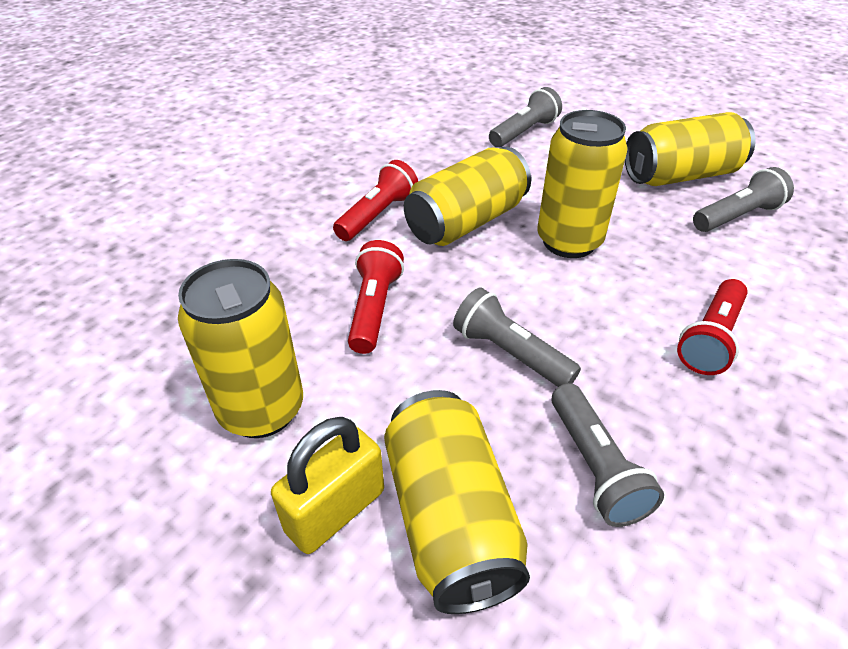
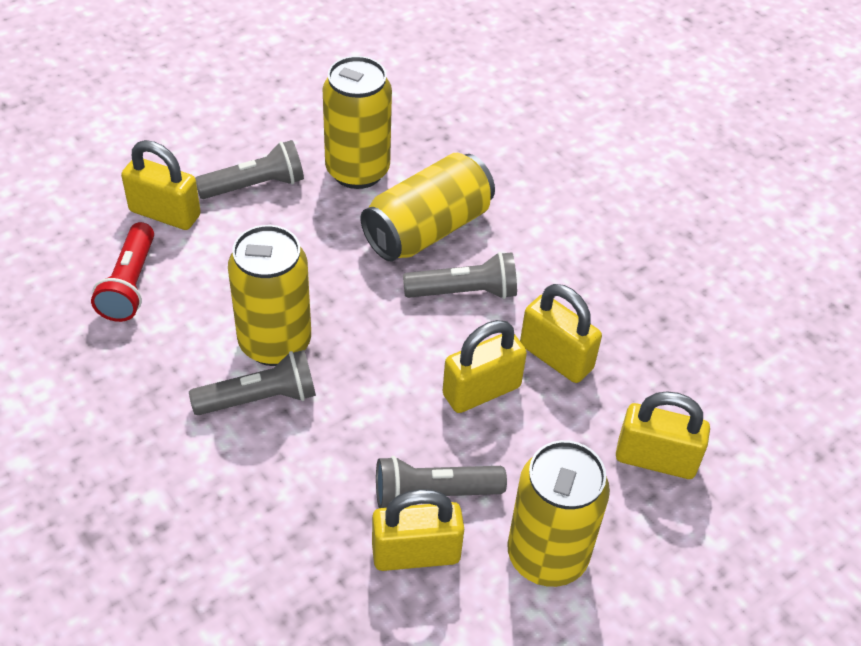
red flashlight: [333,160,418,241] [348,240,404,354] [677,279,748,375] = 3 -> [91,222,154,322] = 1
yellow can: [178,259,303,438] [384,390,530,614] [404,147,531,246] [537,110,628,258] [625,112,756,186] = 5 -> [228,225,311,366] [323,56,392,189] [361,153,495,261] [507,440,610,587] = 4
yellow padlock: [271,417,384,554] = 1 -> [121,140,201,230] [372,489,464,571] [442,320,527,413] [520,284,602,383] [616,391,710,479] = 5

